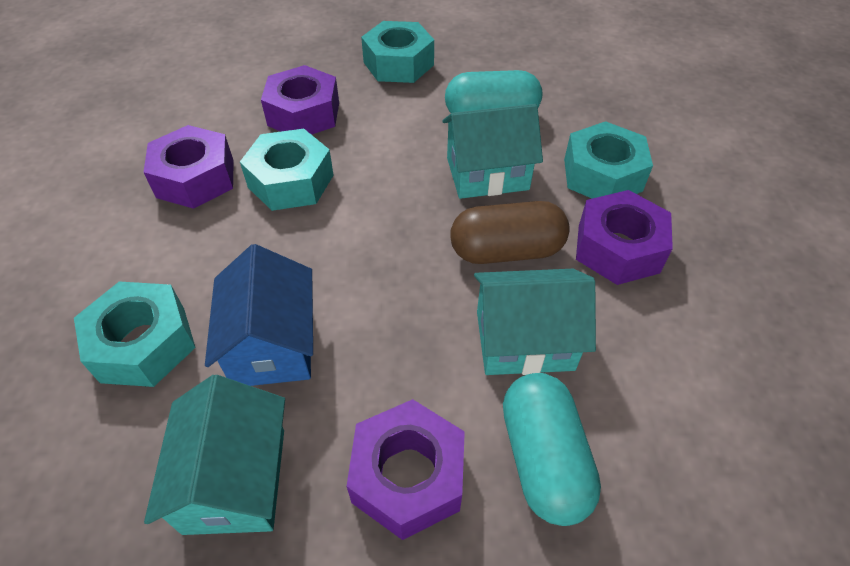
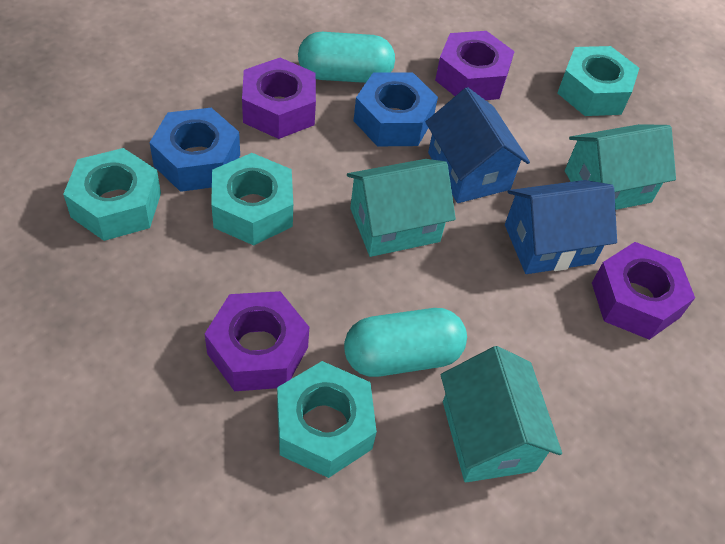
blue house: [205,244,313,386] = 1 -> [426,87,530,203] [505,180,617,274] = 2
blue nut: none = 0 -> [149,108,240,192] [353,73,438,146] = 2
brown capsule: [450,201,570,264] = 1 -> none = 0

